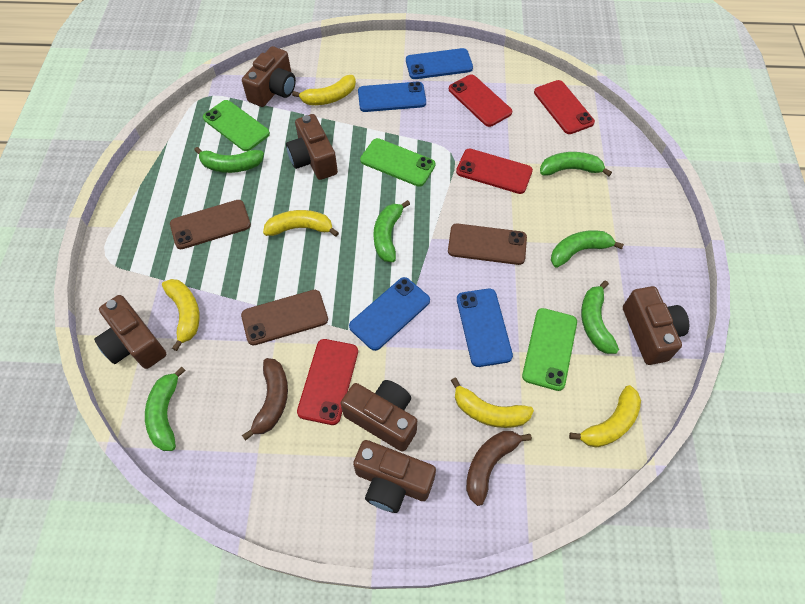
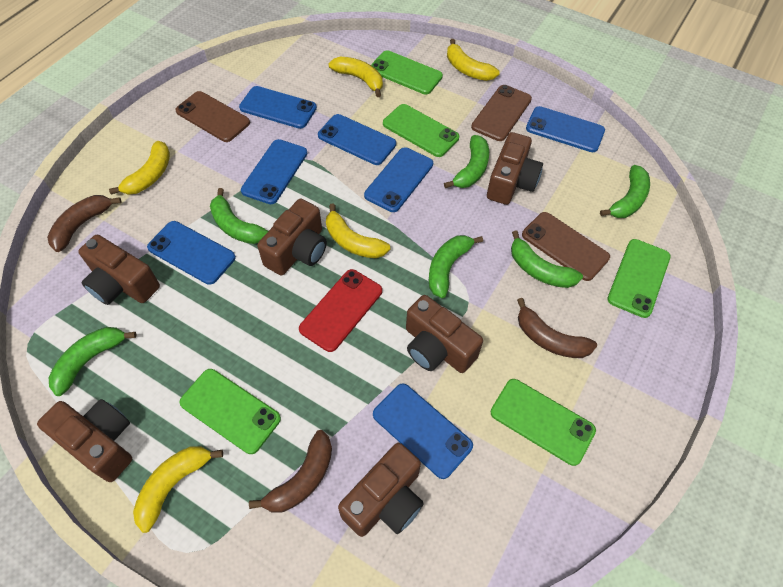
blue phone: [349,277,430,351] [358,82,426,112] [406,48,473,79] [457,289,513,367] = 4 -> [147,221,236,285] [239,86,317,129] [241,139,308,204] [318,114,396,165] [364,147,433,212] [373,383,473,479] [526,106,605,152] = 7
brown banana: [242,358,288,441] [466,431,532,506] = 2 -> [47,195,121,252] [249,430,332,512] [517,298,597,358] = 3
green phone: [203,100,270,151] [360,138,436,187] [522,308,577,391] = 3 -> [179,369,281,454] [371,50,443,95] [383,104,459,157] [491,379,596,466] [607,239,671,318] = 5
red phone: [297,339,358,425] [449,74,512,127] [456,149,533,194] [534,80,595,134] = 4 -> [299,269,382,352] = 1

